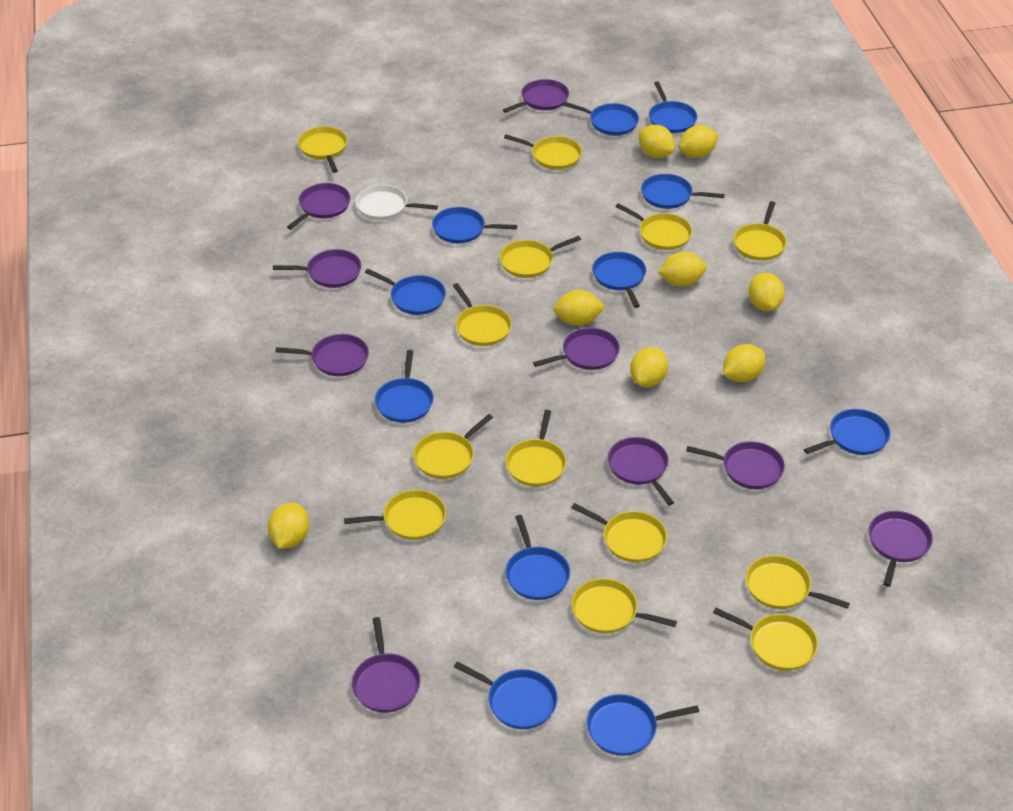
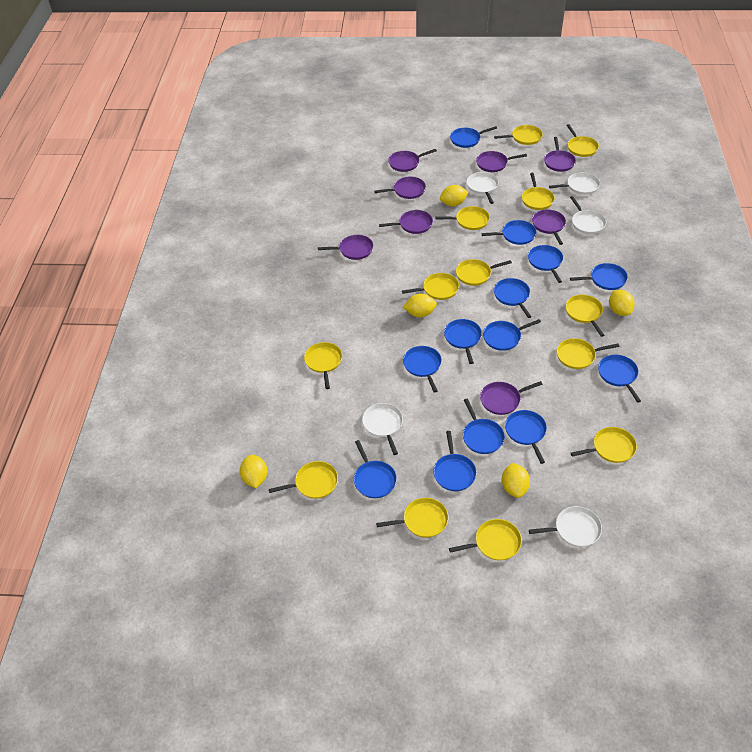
blue pan: [365,269,446,315] [375,350,434,423] [432,207,517,243] [454,661,558,729] [506,515,570,600] [562,102,639,135] [587,694,699,756] [592,252,646,308] [641,174,725,209] [649,81,697,133] [804,409,890,455] = 11 -> [354,440,397,498] [403,346,442,393] [433,431,477,491] [444,319,482,364] [450,126,497,148] [463,399,505,454] [482,220,537,245] [483,319,541,351] [494,278,532,318] [505,410,547,464] [528,245,563,283] [570,263,628,290] [598,355,641,403] = 13
purple pan: [273,249,361,288] [275,334,369,376] [287,183,350,229] [352,617,421,713] [503,79,569,113] [533,328,620,370] [608,437,674,505] [686,441,785,489] [868,511,933,587] = 9 -> [318,235,374,260] [374,177,426,199] [379,210,433,234] [388,149,437,172] [476,151,527,172] [480,381,543,415] [532,210,566,245] [544,137,576,172] = 8
white pan: [355,185,438,220] = 1 -> [362,403,403,455] [466,172,499,204] [529,506,602,547] [549,172,600,195] [570,196,606,234] = 5
yellow lemon: [268,503,309,549] [553,290,605,326] [630,347,668,387] [639,125,675,158] [658,252,707,287] [678,125,719,158] [723,344,765,382] [748,273,785,311] = 8 -> [239,455,267,488] [403,294,437,317] [440,185,468,206] [501,463,530,498] [609,290,635,316] = 5

